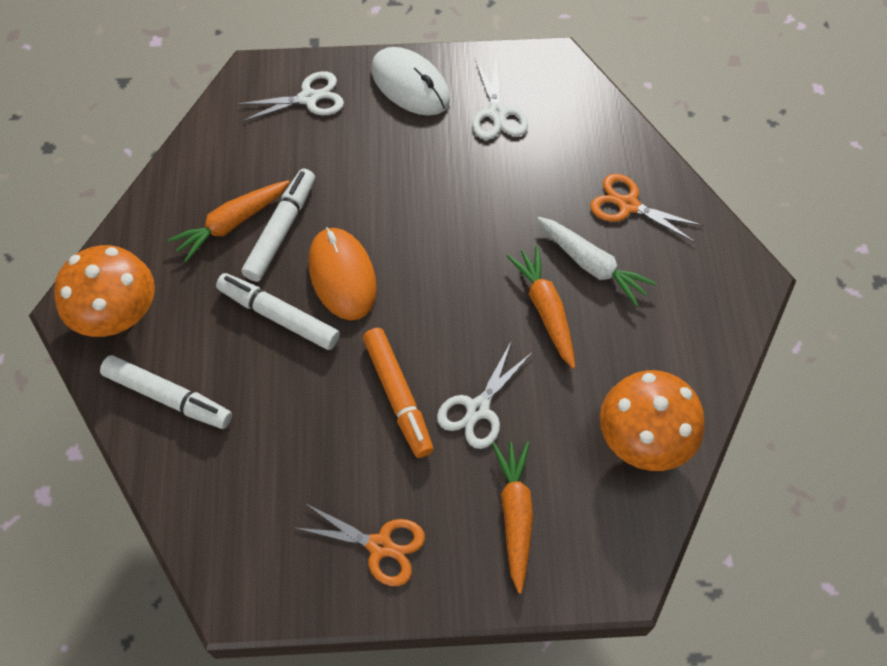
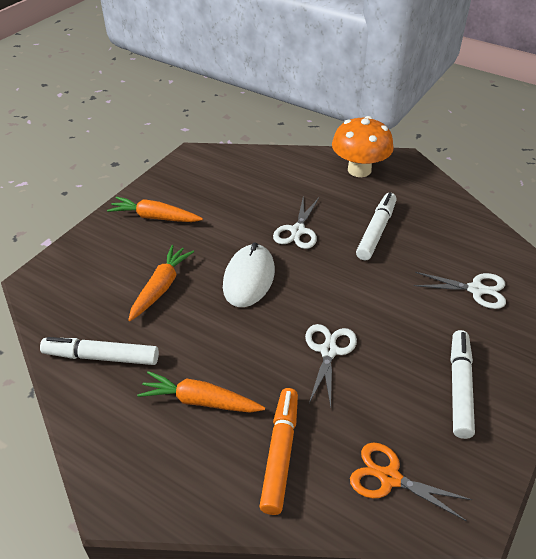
orange mouse: [308,227,377,320] = 1 -> none = 0
orange mushroom: [54,245,155,337] [600,370,705,471] = 2 -> [332,116,394,177] = 1
orange scissors: [293,503,425,586] [590,174,704,242] = 2 -> [350,443,472,521] = 1
white carrot: [537,217,656,306] = 1 -> none = 0

